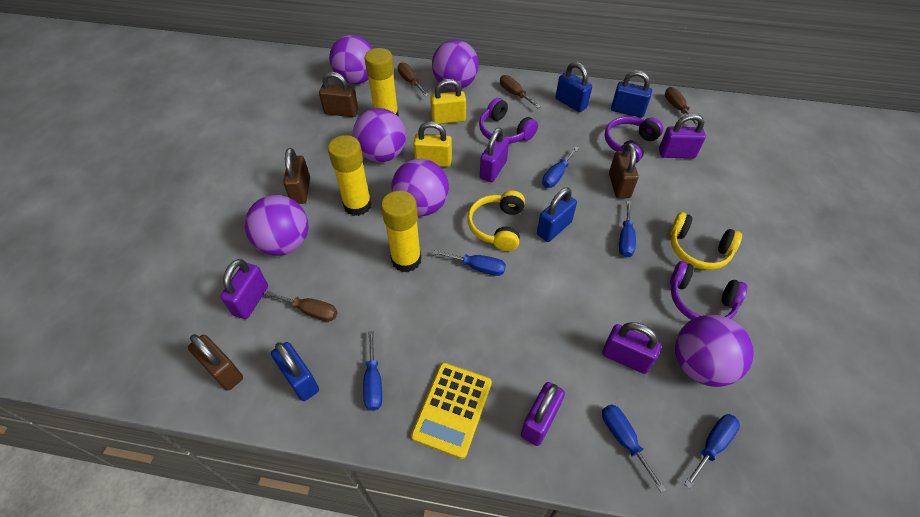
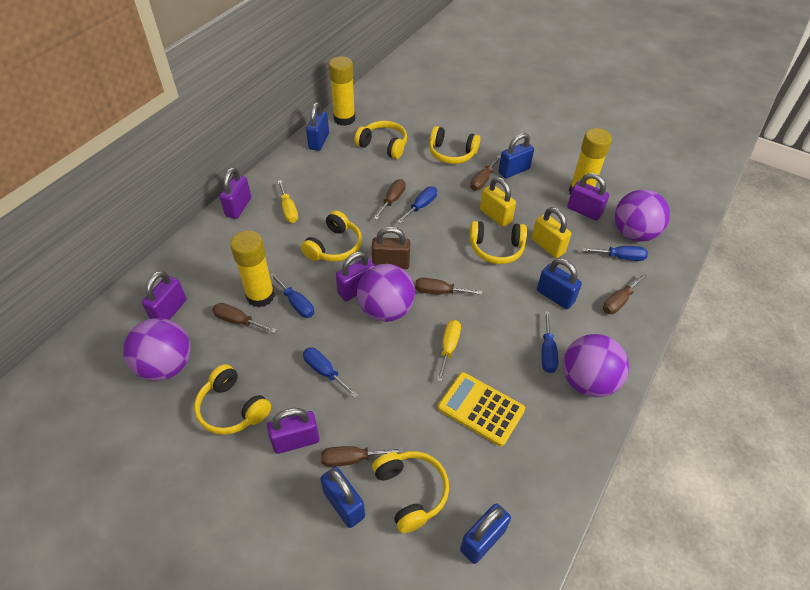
blue padlock: [271,342,319,401] [537,187,577,242] [556,62,592,112] [611,70,652,118] = 4 -> [306,102,329,151] [320,467,365,528] [460,503,511,564] [498,133,534,178] [537,258,582,309] = 5
blue screwdriver: [363,331,382,411] [434,250,506,276] [542,146,579,188] [602,404,666,492] [619,201,636,258] [684,414,740,489] = 6 -> [270,273,314,318] [303,348,358,398] [397,186,437,223] [542,311,558,373] [582,246,648,261] = 5
brown padlock: [188,334,243,391] [283,148,310,204] [319,72,358,117] [609,143,639,199] = 4 -> [372,227,410,269] = 1
brown screwdriver: [265,291,338,322] [398,62,428,96] [500,75,541,108] [665,87,698,126] = 4 -> [212,303,276,333] [321,446,403,467] [374,179,406,220] [415,278,483,295] [470,155,501,191] [603,274,647,314] = 6
purple ball: [244,195,308,256] [329,35,373,84] [353,108,406,162] [391,159,449,216] [432,40,479,90] [675,315,754,387] = 6 -> [123,318,191,381] [357,264,415,322] [563,334,629,398] [614,189,670,242] = 4
purple headphones: [479,98,538,144] [605,116,663,163] [670,261,747,320] = 3 -> none = 0
yellow headphones: [467,191,525,251] [670,212,742,270] = 2 -> [194,364,271,435] [301,210,362,262] [354,121,407,159] [372,451,449,533] [429,126,480,164] [469,221,527,264] = 6
yellow screwdriver: none = 0 -> [278,180,298,223] [437,320,461,382] = 2

